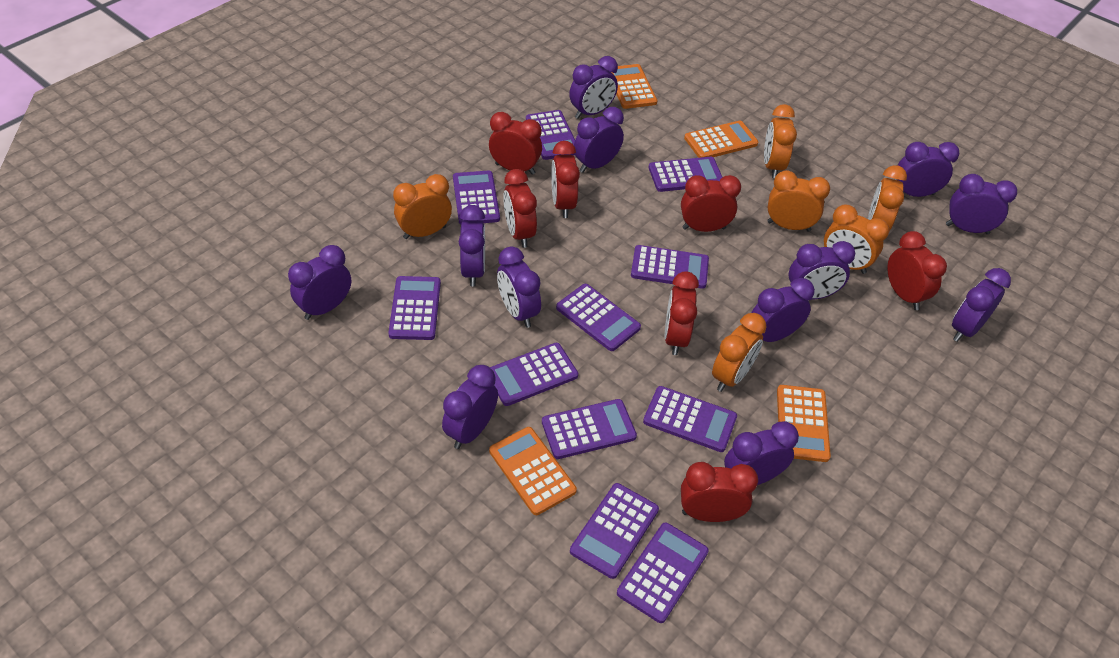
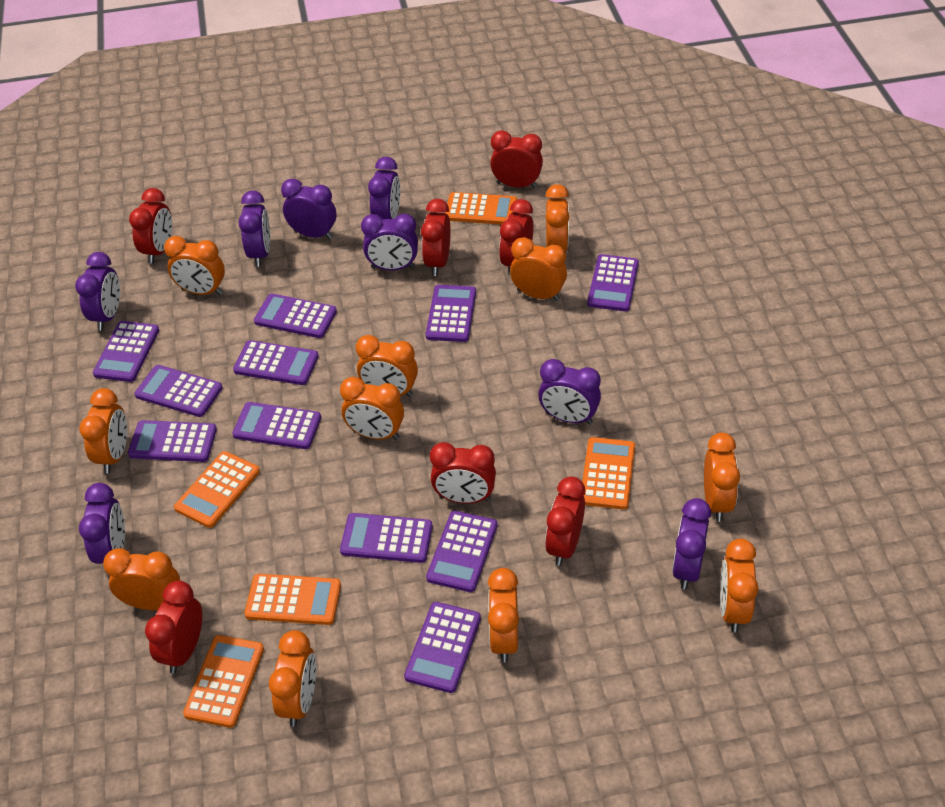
orange calculator: [489,427,577,515] [611,64,658,109] [684,120,758,158] [777,385,831,462] = 4 -> [174,451,260,528] [183,635,264,728] [244,574,341,625] [445,192,517,225] [582,437,635,510] = 5
orange clock: [393,174,452,239] [712,313,767,392] [764,104,797,178] [767,170,830,232] [824,205,889,274] [868,165,907,231] = 6 -> [79,388,127,473] [103,548,180,610] [164,236,225,295] [269,630,316,727] [340,377,404,440] [356,335,418,397] [488,568,519,662] [510,237,567,301] [545,184,569,252] [704,432,740,522] [720,539,759,633] = 11
purple clock: [288,245,351,320] [442,365,498,449] [459,205,485,287] [497,247,541,328] [569,56,618,119] [574,107,624,173] [724,421,799,485] [751,278,815,342] [789,241,855,300] [897,142,960,197] [946,174,1017,234] [952,268,1011,342] = 12 -> [75,252,120,331] [79,483,125,564] [238,191,270,267] [281,179,336,240] [361,214,418,270] [368,157,400,220] [538,359,601,424] [672,498,711,590] = 8

